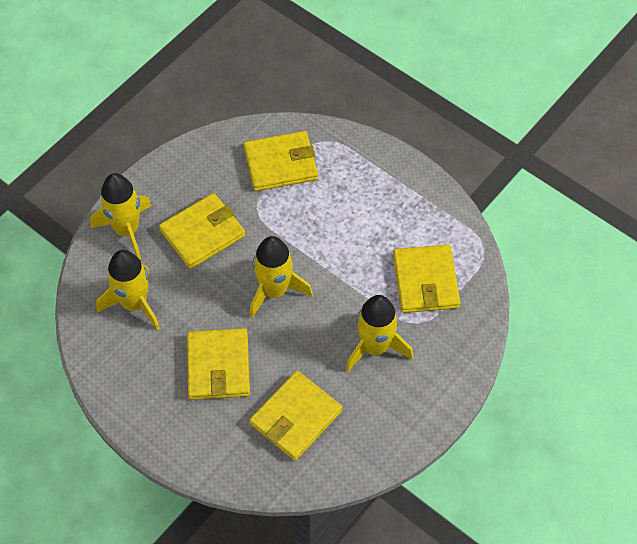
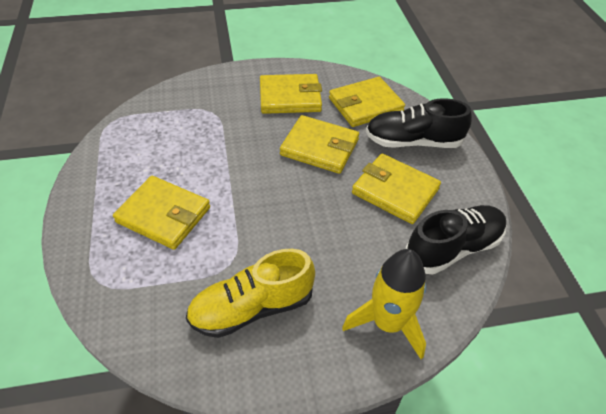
black shoe: none = 0 -> [366,98,472,148] [405,205,507,274] = 2
yellow rocket: [90,173,152,259] [96,250,160,330] [250,236,313,318] [346,295,413,372] = 4 -> [342,249,426,359] = 1
yellow shoe: none = 0 -> [186,249,315,338] = 1

